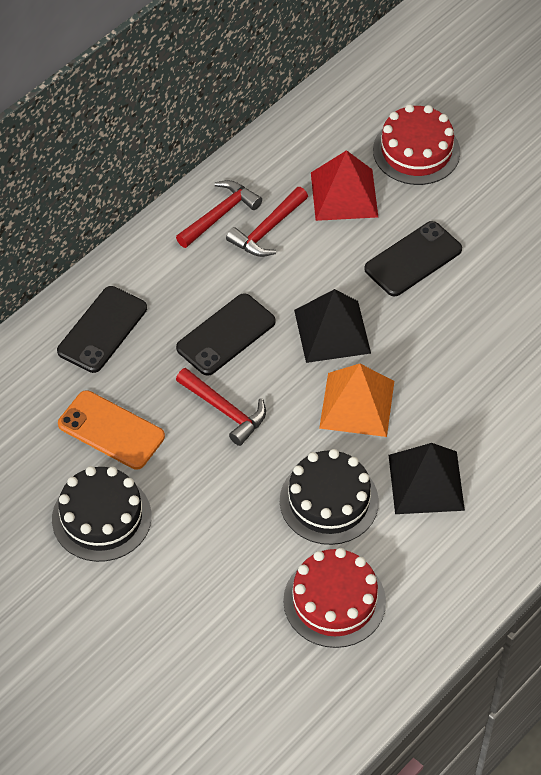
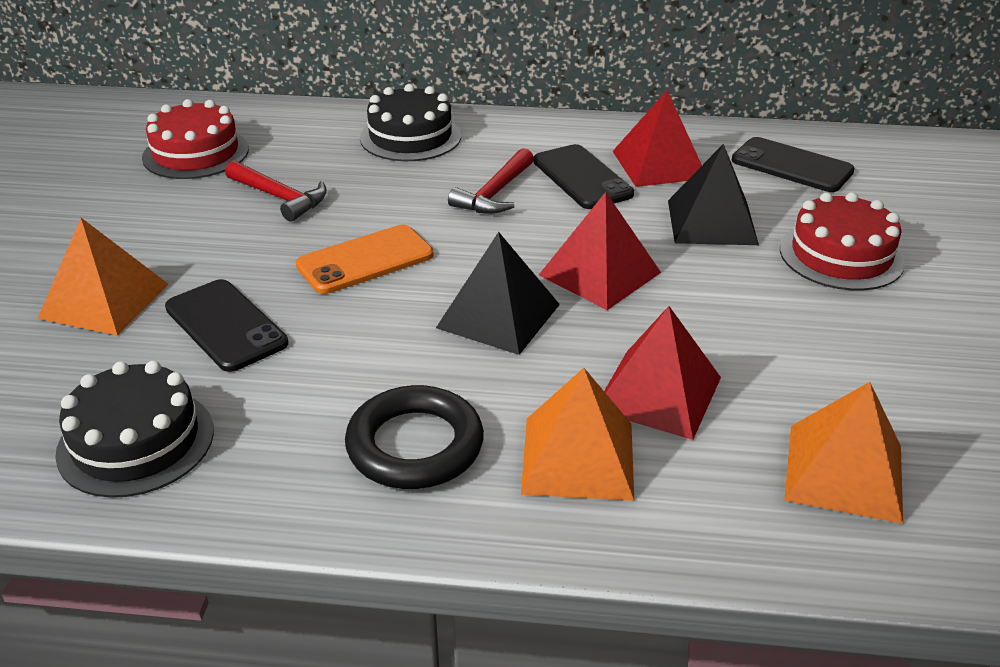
black ring: none = 0 -> [345,385,484,489] = 1
orange pyramid: [319,364,394,437] = 1 -> [38,218,168,336] [521,368,634,501] [784,382,903,524] = 3
red hammer: [176,180,262,248] [176,368,266,446] [226,187,308,257] = 3 -> [225,161,327,222] [448,148,534,214] = 2
red pyramid: [311,150,378,221] = 1 -> [539,192,661,310] [604,306,721,440] [613,91,702,187] = 3

